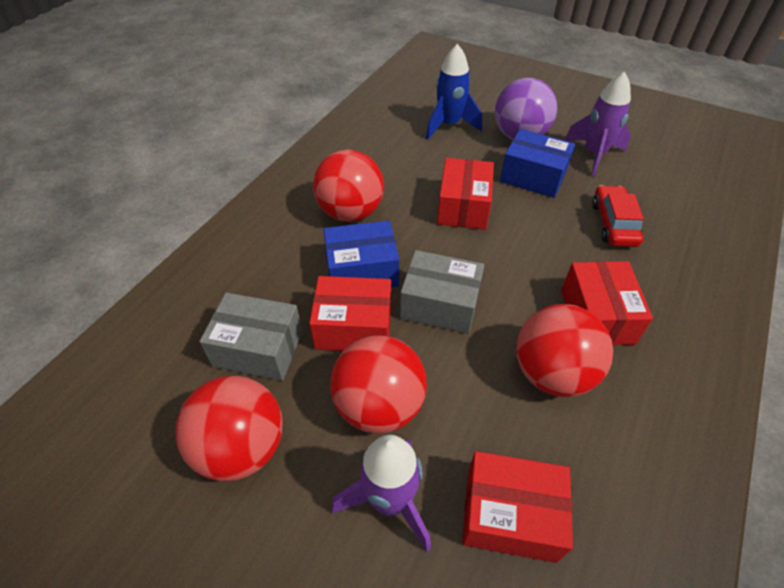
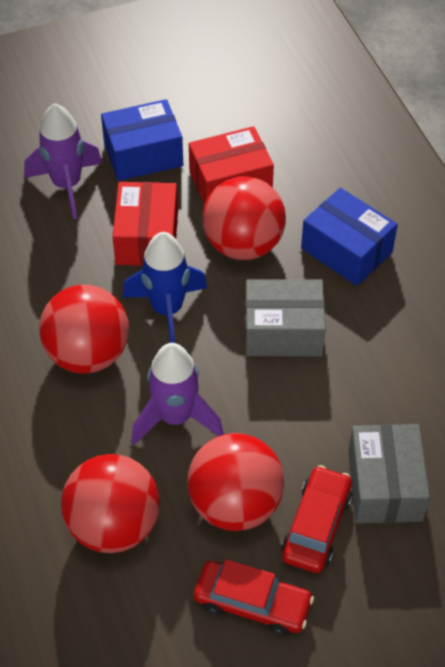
purple ball: [495,78,557,140] = 1 -> none = 0
red box: [309,276,391,351] [437,158,494,230] [462,451,573,563] [561,261,653,345] = 4 -> [112,182,178,266] [189,126,274,205] = 2
red car: [592,185,644,247] = 1 -> [194,559,314,636] [281,465,352,573] = 2

